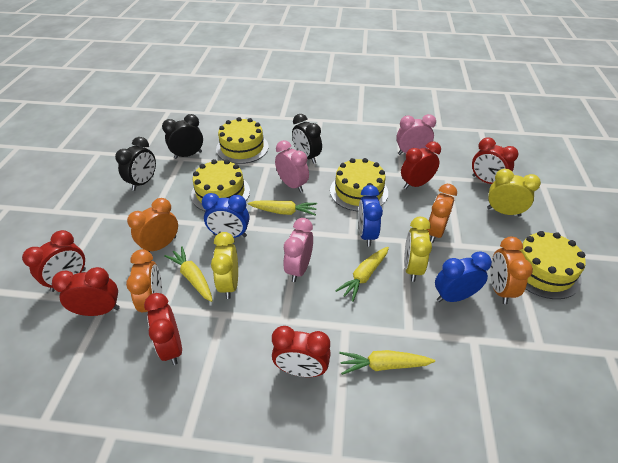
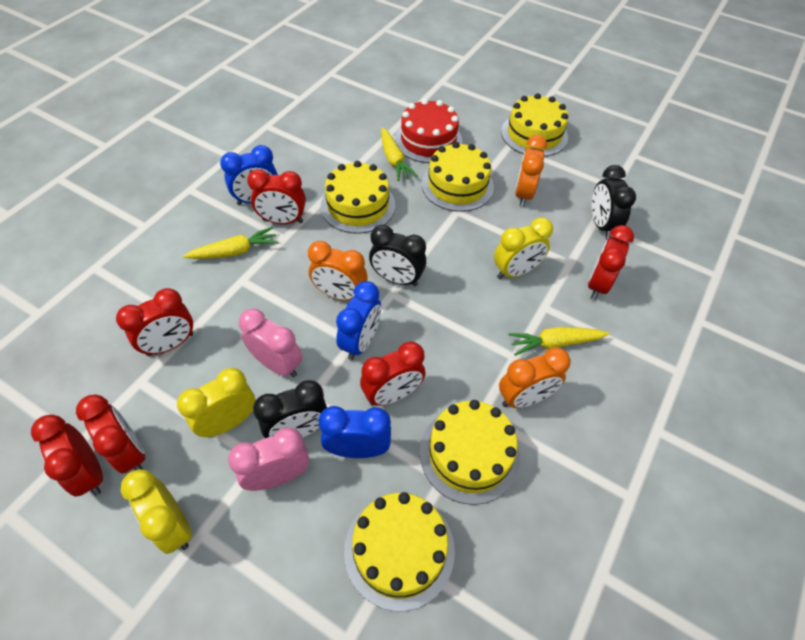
orange clock: [126,249,162,312] [127,198,178,252] [427,184,457,243] [490,237,533,304] = 4 -> [308,241,368,301] [499,347,571,408] [515,135,547,207] = 3
pink clock: [275,140,309,192] [283,218,313,282] [396,114,436,155] = 3 -> [228,427,309,491] [239,308,302,377] = 2
red cake: none = 0 -> [395,99,462,163] = 1
yellow cake: [191,159,250,211] [216,117,268,164] [330,158,388,211] [520,231,586,299] = 4 -> [320,161,395,233] [344,492,455,611] [420,400,520,505] [422,142,494,212] [501,93,568,157] = 5
yellow carrot: [164,246,213,302] [248,200,317,216] [335,247,389,302] [339,350,435,375] = 4 -> [183,227,278,259] [381,128,418,181] [508,327,609,356] = 3

